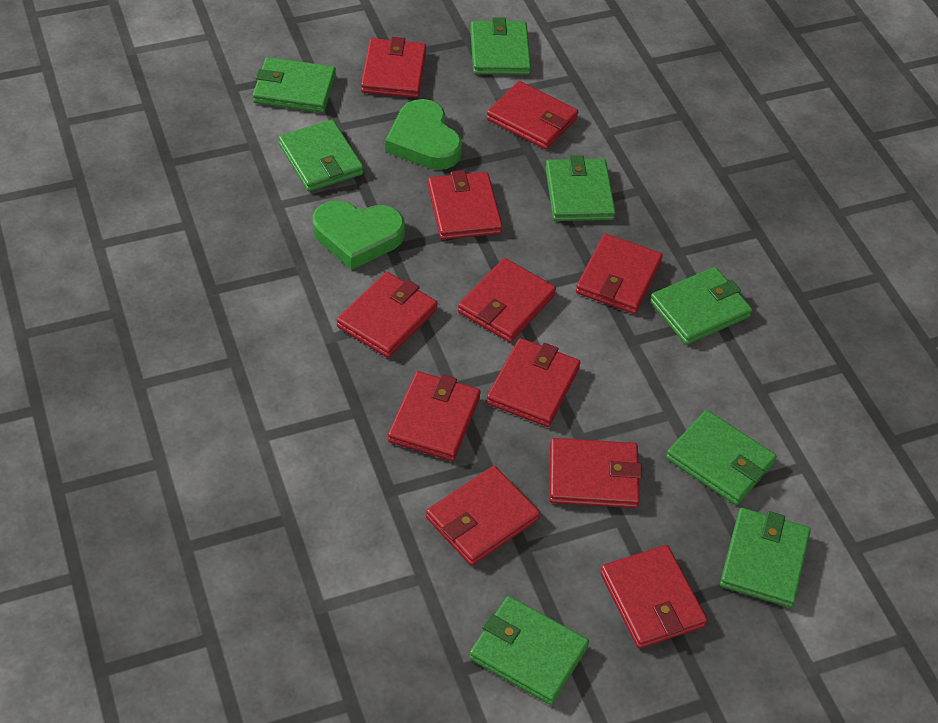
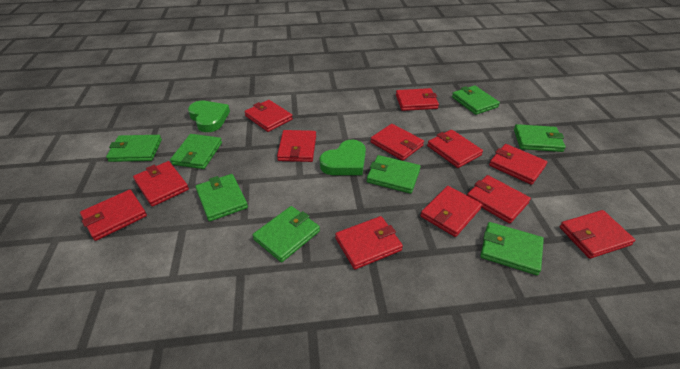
red wallet: [337,272,438,358] [361,37,426,98] [388,371,481,461] [426,466,540,566] [428,170,502,240] [458,258,556,342] [486,338,580,427] [487,81,578,150] [549,438,642,508] [576,234,663,314] [600,545,707,648] = 11 -> [80,190,147,241] [133,161,189,207] [244,100,293,132] [277,130,316,162] [335,216,403,269] [370,124,424,161] [396,88,439,111] [420,186,482,237] [427,130,483,168] [467,175,531,224] [489,144,547,185] [560,210,635,259] = 12

